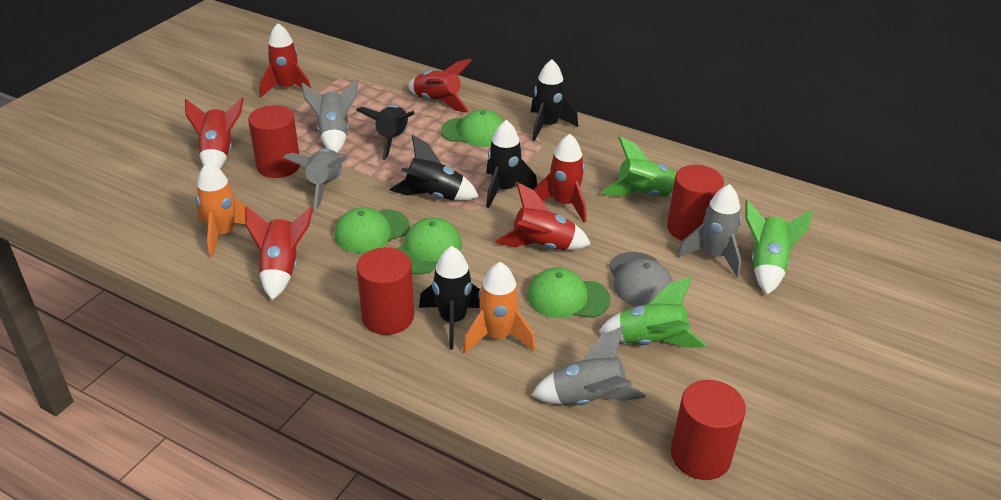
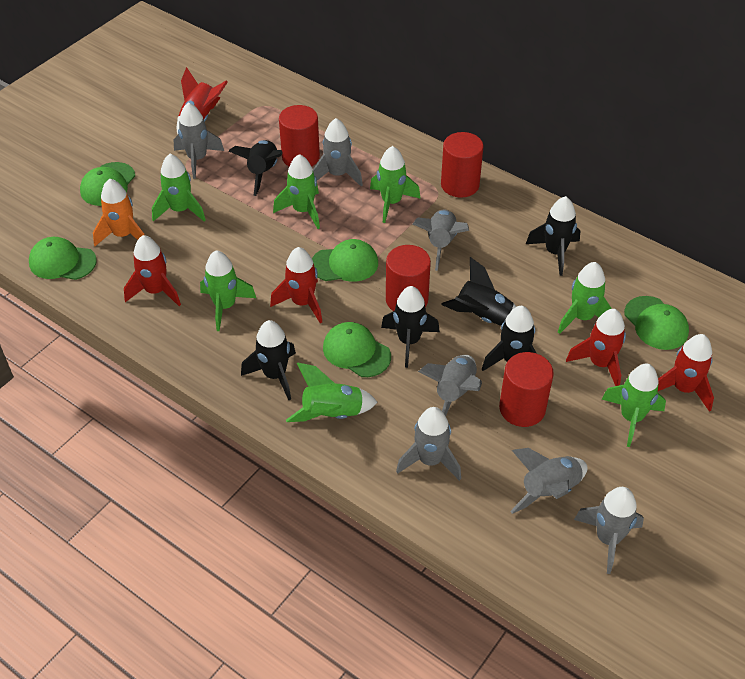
black rocket: [356,105,415,160] [390,135,479,201] [419,246,480,349] [486,120,537,208] [531,59,578,141] = 5 -> [229,140,283,196] [241,320,296,400] [381,286,440,368] [441,257,517,326] [482,306,537,371] [526,196,580,276] = 6
green cap: [335,207,410,253] [397,218,462,275] [441,109,504,147] [527,268,611,318] = 4 -> [29,237,97,280] [80,162,135,206] [312,239,378,282] [323,322,391,377] [624,296,689,350] = 5
green rocket: [598,277,706,348] [601,136,676,197] [745,200,813,295] = 3 -> [152,154,206,222] [200,250,256,331] [273,154,320,229] [286,363,377,422] [370,146,421,223] [558,262,612,334] [602,364,666,447] = 7
grey cap: [609,252,673,307] = 1 -> none = 0
grey rocket: [283,148,347,209] [301,79,358,153] [531,326,646,405] [678,184,742,278] = 4 -> [173,102,224,179] [313,118,363,187] [396,407,461,481] [413,210,469,271] [418,355,482,416] [510,448,588,514] [574,487,644,574] = 7
orange rocket: [196,162,254,257] [463,262,535,353] = 2 -> [93,179,144,246] = 1
red rocket: [185,98,244,169] [245,206,313,300] [259,23,311,97] [409,58,472,112] [495,183,590,250] [533,134,586,223] = 6 -> [124,235,181,306] [177,67,228,134] [270,247,322,323] [566,309,626,386] [658,334,714,412] = 5

